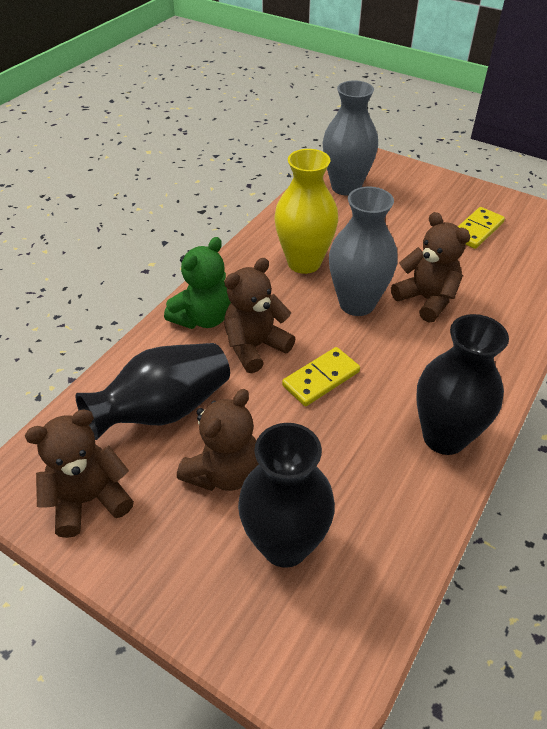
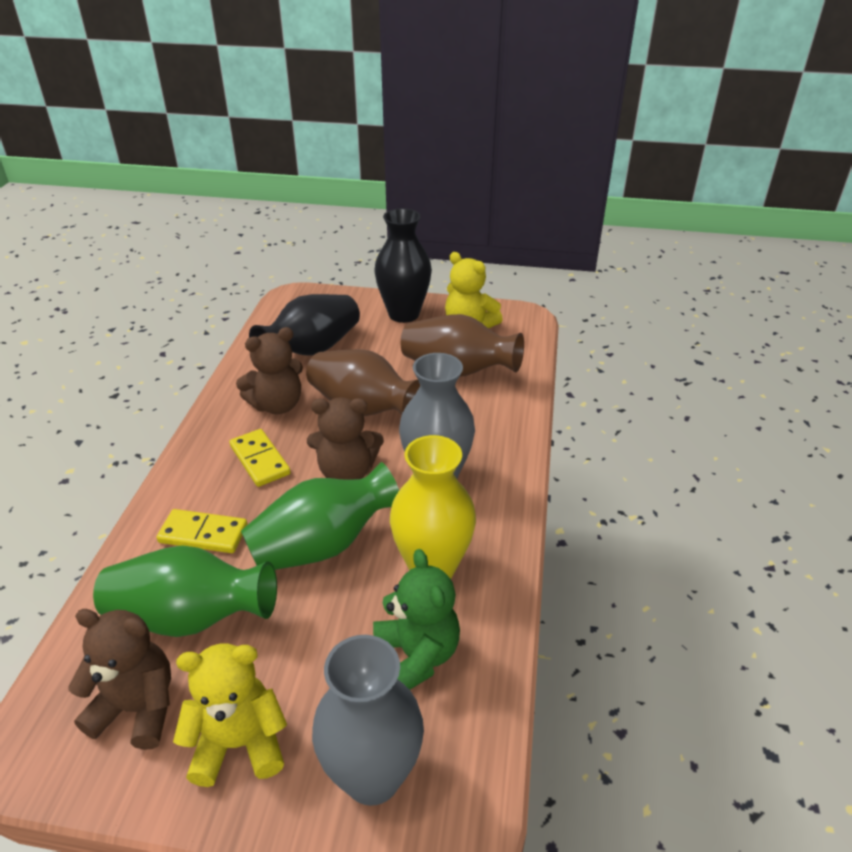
black vase: [75,343,230,440] [238,423,335,568] [416,314,509,455] = 3 -> [249,294,360,356] [374,208,432,323] = 2
brown teddy bear: [25,409,134,538] [177,389,259,491] [224,258,295,373] [391,212,471,322] = 4 -> [68,609,171,750] [236,327,303,414] [307,397,384,480] = 3
brown vase: none = 0 -> [306,349,420,416] [401,314,524,376] = 2
green vase: none = 0 -> [93,545,277,637] [241,462,399,570] = 2
yellow teddy bear: none = 0 -> [173,644,287,787] [445,252,503,328] = 2

